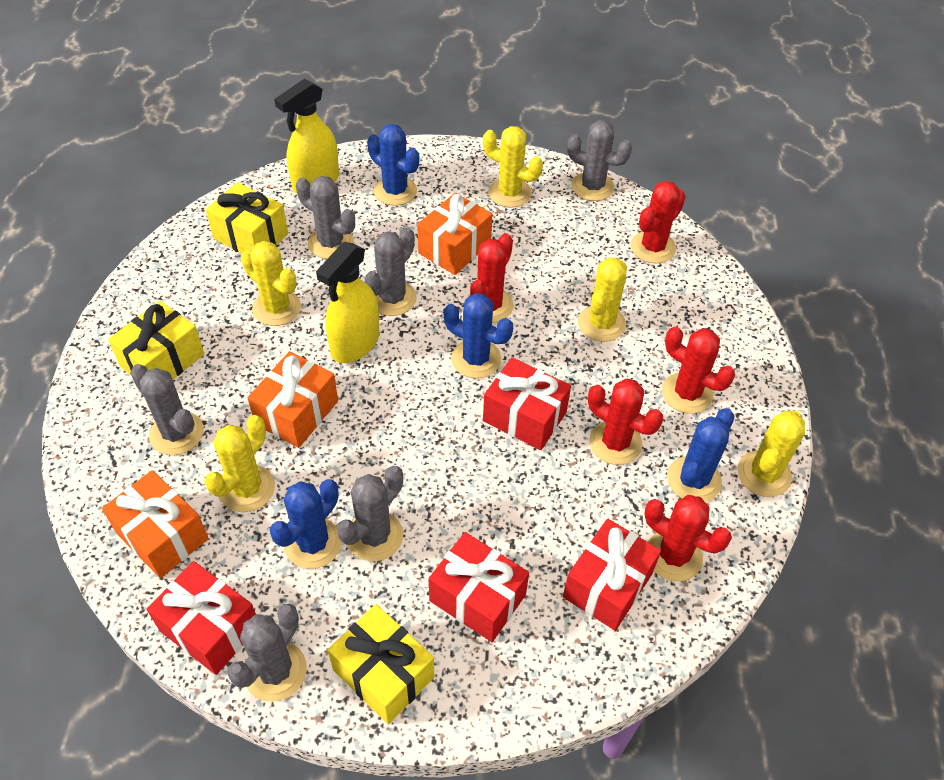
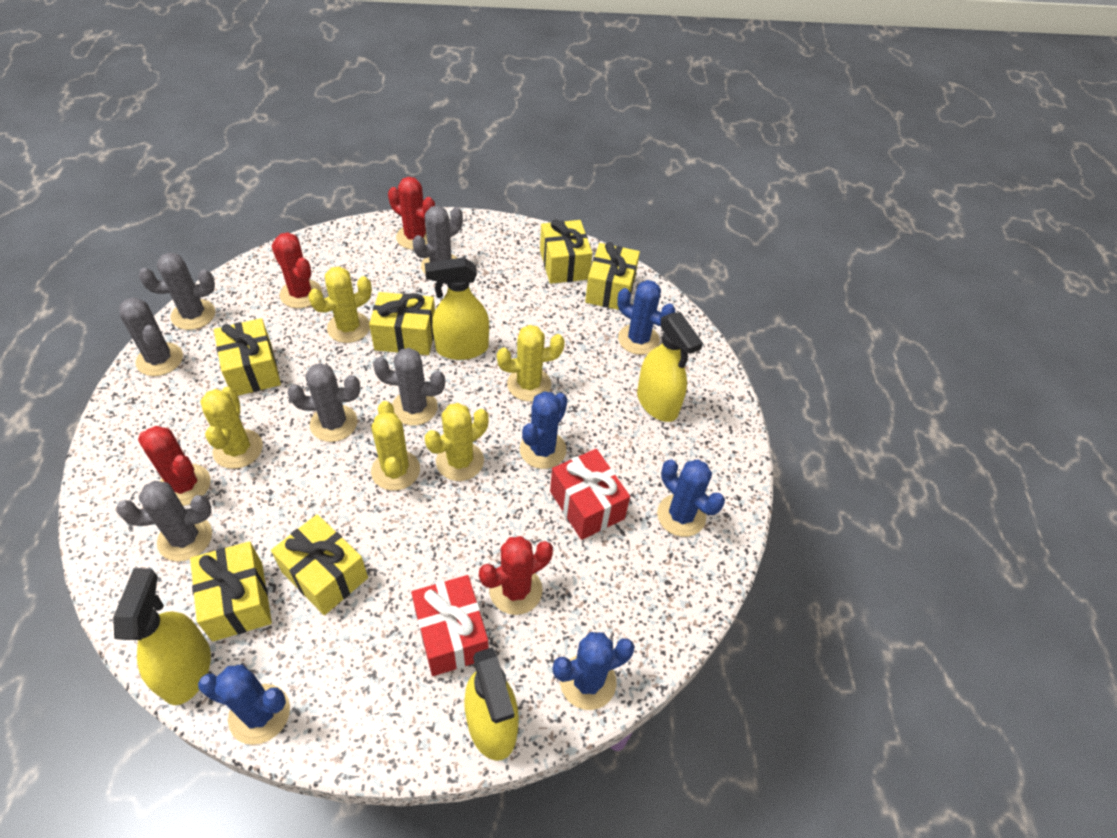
blue cactus: [270,479,342,569] [367,124,419,206] [443,293,513,378] [667,408,735,502] = 4 -> [198,664,290,745] [520,391,568,469] [552,632,635,710] [617,280,675,355] [657,459,725,537] = 5
orange gift: [102,470,209,578] [248,351,338,448] [417,193,492,275] = 3 -> none = 0
red cactus: [468,233,514,323] [588,379,663,465] [631,181,686,263] [644,495,732,582] [662,326,735,414] = 5 -> [138,426,211,506] [272,232,322,308] [388,177,435,250] [479,536,553,615] = 4
red gift: [147,561,256,675] [429,532,529,642] [483,357,571,450] [563,519,661,631] = 4 -> [411,575,489,676] [550,449,630,540] = 2
yellow gift: [108,301,204,380] [206,182,288,254] [328,604,434,724] = 3 -> [190,541,272,641] [214,318,281,396] [271,514,368,615] [369,292,435,355] [540,219,592,284] [585,242,640,310] = 6
yellow spray bottle: [274,78,339,194] [316,242,379,363] = 2 -> [113,568,211,705] [425,257,489,360] [464,647,519,761] [637,312,703,422] = 4

